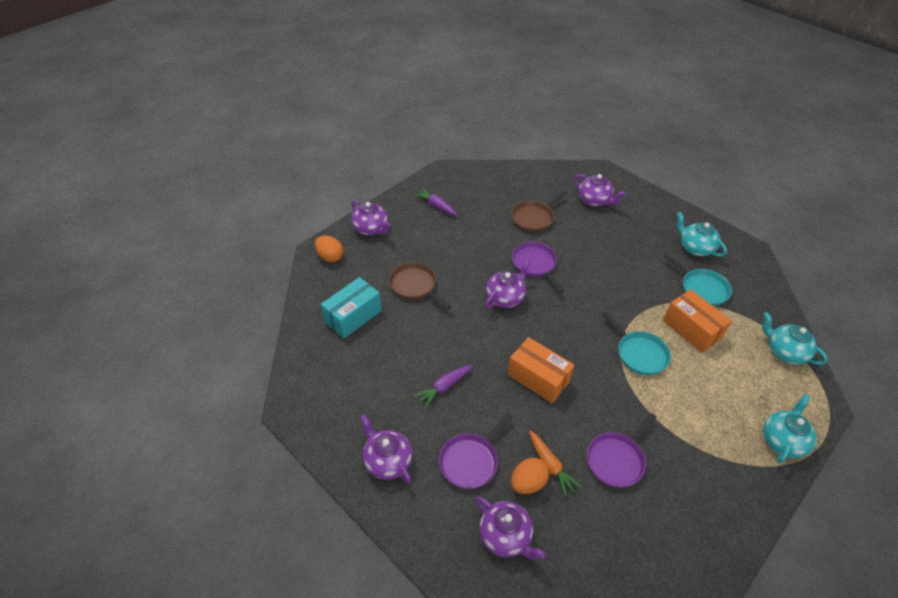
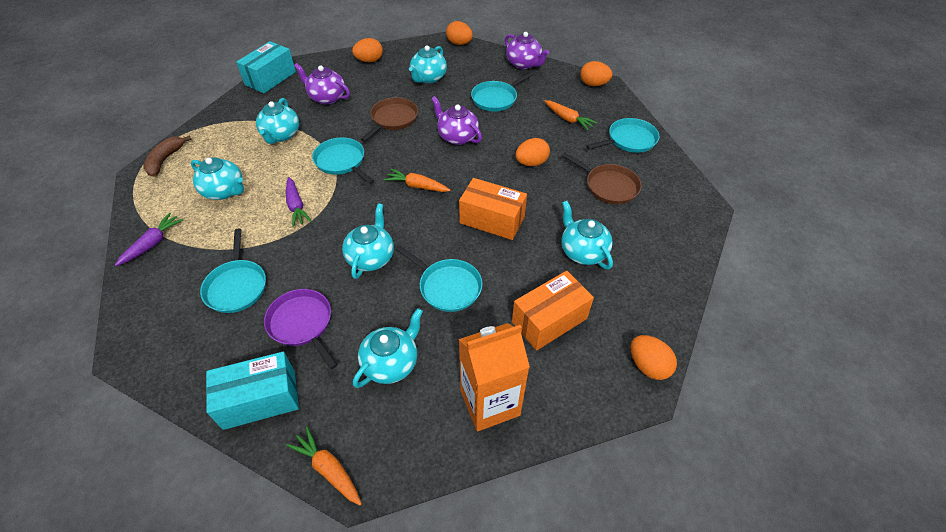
brown banana: none = 0 -> [143,135,192,176] = 1
orange carrot: [529,431,582,497] = 1 -> [287,427,362,505] [384,169,450,192] [544,100,597,130] = 3
orange carton: none = 0 -> [459,323,530,432] = 1
orange egg: [315,236,343,262] [511,458,549,494] = 2 -> [352,38,383,62] [446,21,473,45] [516,138,550,166] [580,61,612,86] [631,335,677,380] = 5
purple pan: [439,413,513,489] [512,242,564,293] [587,413,657,488] = 3 -> [264,289,338,369] = 1
purple teapot: [351,201,391,235] [360,414,413,484] [476,497,546,560] [485,260,530,308] [574,174,626,207] = 5 -> [294,63,350,105] [431,96,482,145] [505,32,549,69] = 3
turquoise box: [321,277,382,339] = 1 -> [206,351,299,430] [236,41,296,93] = 2
turquoise pan: [602,311,671,375] [663,253,732,306] = 2 -> [200,229,266,313] [312,137,374,184] [395,245,482,312] [471,72,534,112] [586,118,659,153] = 5
turquoise teapot: [677,212,727,257] [763,312,828,365] [763,394,817,463] = 3 -> [191,157,244,200] [256,98,299,144] [342,203,394,279] [353,308,423,388] [409,45,447,84] [561,201,613,269] = 6

